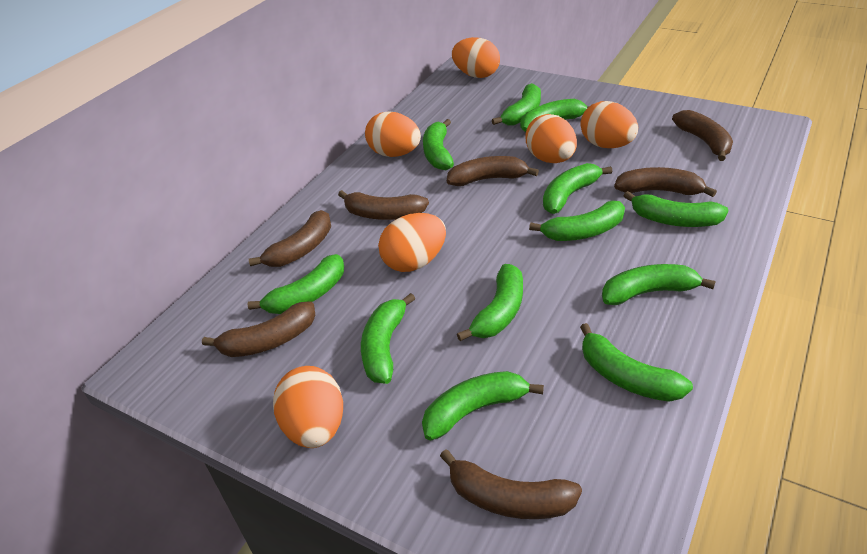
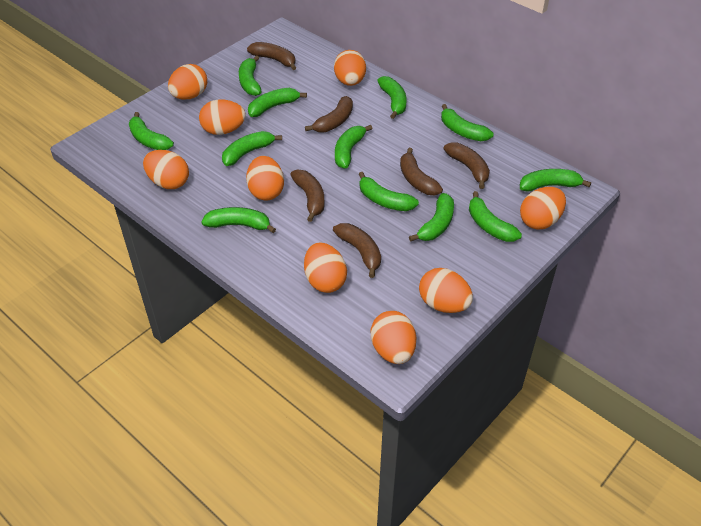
brown banana: [202,301,316,357] [249,210,331,267] [338,190,429,220] [440,449,582,519] [447,156,539,186] [614,167,717,197] [672,110,733,161] = 7 -> [247,42,296,70] [290,170,325,222] [305,96,353,133] [333,223,381,278] [400,148,443,195] [443,142,490,189] = 6
orange egg: [273,366,343,448] [365,112,421,157] [378,213,446,272] [452,37,500,78] [525,114,577,163] [581,101,638,148] = 6 -> [143,150,189,189] [168,64,207,100] [199,99,246,135] [246,156,284,201] [304,242,347,293] [334,50,366,86] [371,311,416,364] [419,268,473,313] [520,187,566,230] = 9

